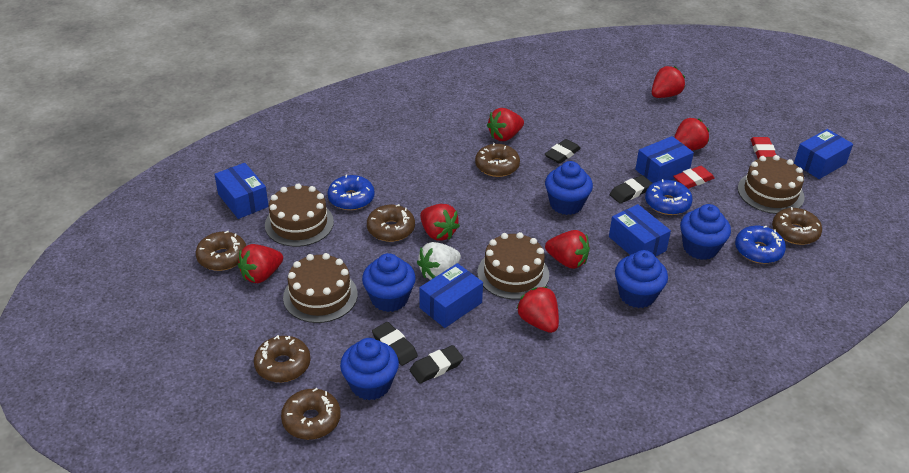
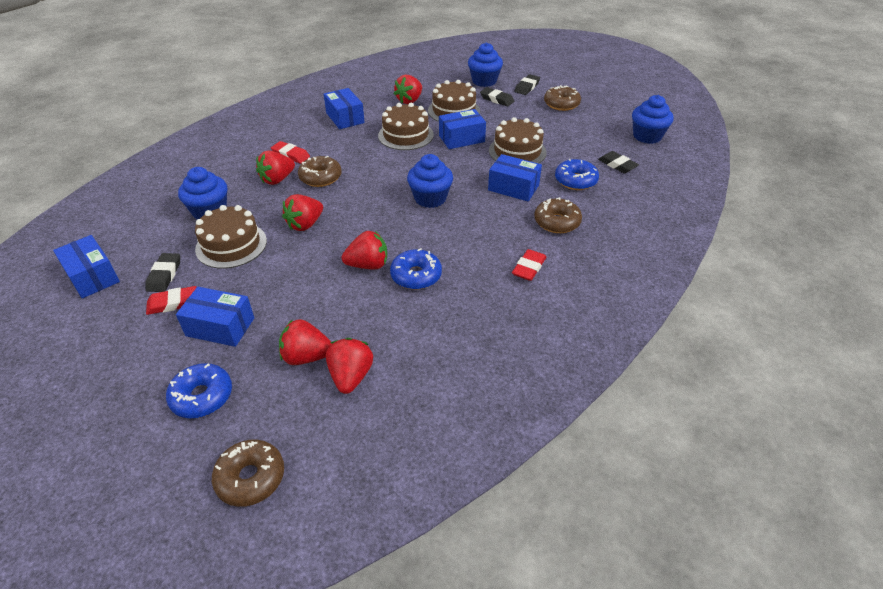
blue cupcake: [340,338,399,400] [362,253,416,312] [545,161,593,215] [615,250,668,308] [680,204,731,260] = 5 -> [178,167,227,219] [407,154,453,208] [468,43,503,87] [632,95,674,144] = 4
brown donut: [196,231,246,271] [254,335,311,382] [281,388,341,440] [367,204,415,242] [475,143,520,177] [772,207,822,245] = 6 -> [212,439,284,507] [298,156,341,187] [534,197,582,233] [544,85,581,111] = 4
red eraser: [673,166,715,189] [751,137,776,159] = 2 -> [146,286,197,315] [271,141,310,164] [512,249,546,281] = 3
red strawberry: [238,244,283,283] [420,204,460,241] [487,108,524,141] [517,287,559,333] [545,230,590,269] [652,66,685,98] [674,118,709,151] = 7 -> [256,150,295,185] [279,319,332,365] [282,194,323,231] [326,338,373,394] [341,231,387,270] [394,75,422,104] = 6
white strawberry: [417,242,461,280] = 1 -> none = 0

